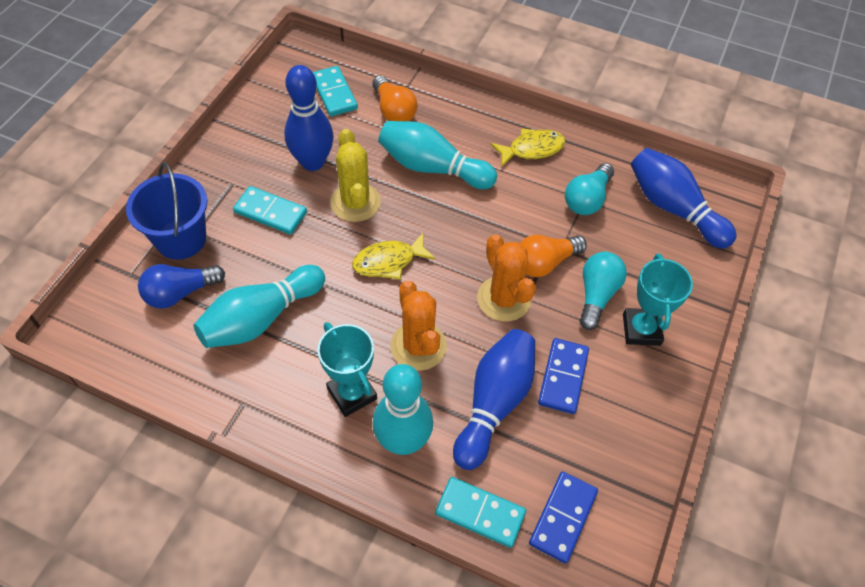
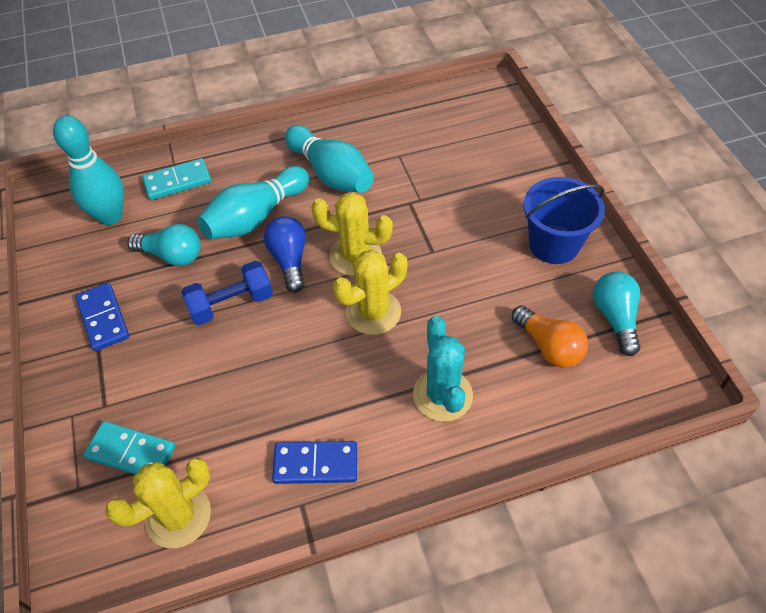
blue bowling pin: [284,65,334,171] [453,329,535,470] [631,148,737,249] = 3 -> none = 0
blue dumbbell: none = 0 -> [181,261,273,325] = 1
orange cactus: [390,281,447,371] [477,234,536,321] = 2 -> none = 0
orange light bulb: [372,76,417,121] [520,235,587,277] = 2 -> [512,305,588,368] = 1
turquoise cactus: none = 0 -> [413,316,473,422] = 1
turquoise domino: [233,186,307,235] [313,66,358,116] [435,477,526,548] = 3 -> [83,421,175,474] [142,158,211,200] = 2
turquoise trophy: [318,322,377,417] [623,254,693,346] = 2 -> none = 0
yellow cactus: [330,129,381,222] = 1 -> [105,458,211,548] [311,192,393,276] [333,250,407,335] = 3
yellow fish: [352,233,436,280] [491,128,565,167] = 2 -> none = 0

